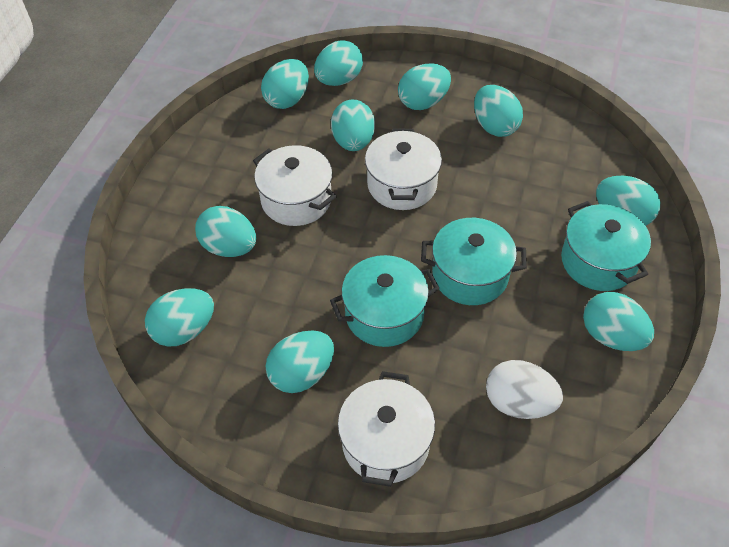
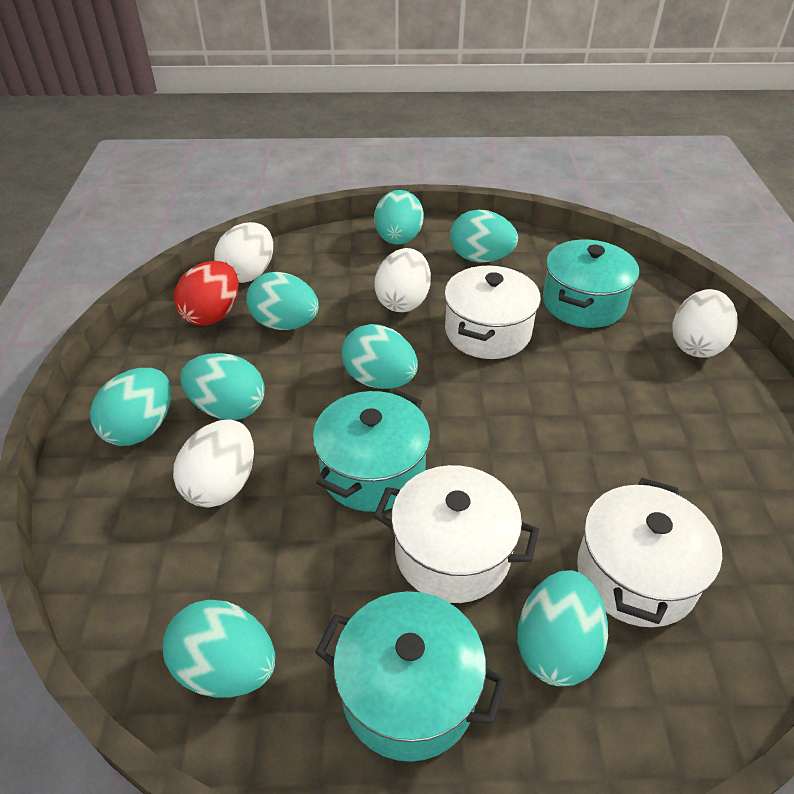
red egg: none = 0 -> [174,261,239,326] = 1
turquoise egg: [145,288,214,347] [195,206,256,257] [261,59,309,109] [265,331,334,393] [314,40,363,86] [331,100,375,151] [398,63,451,110] [474,85,523,137] [583,292,654,351] [596,176,660,226] = 10 -> [90,368,171,446] [163,600,275,698] [181,353,264,420] [246,272,319,330] [342,324,418,389] [374,190,424,245] [450,210,518,263] [517,570,608,686] = 8
white egg: [486,360,563,419] = 1 -> [173,419,254,508] [214,222,273,283] [374,248,431,312] [672,289,737,357] = 4

